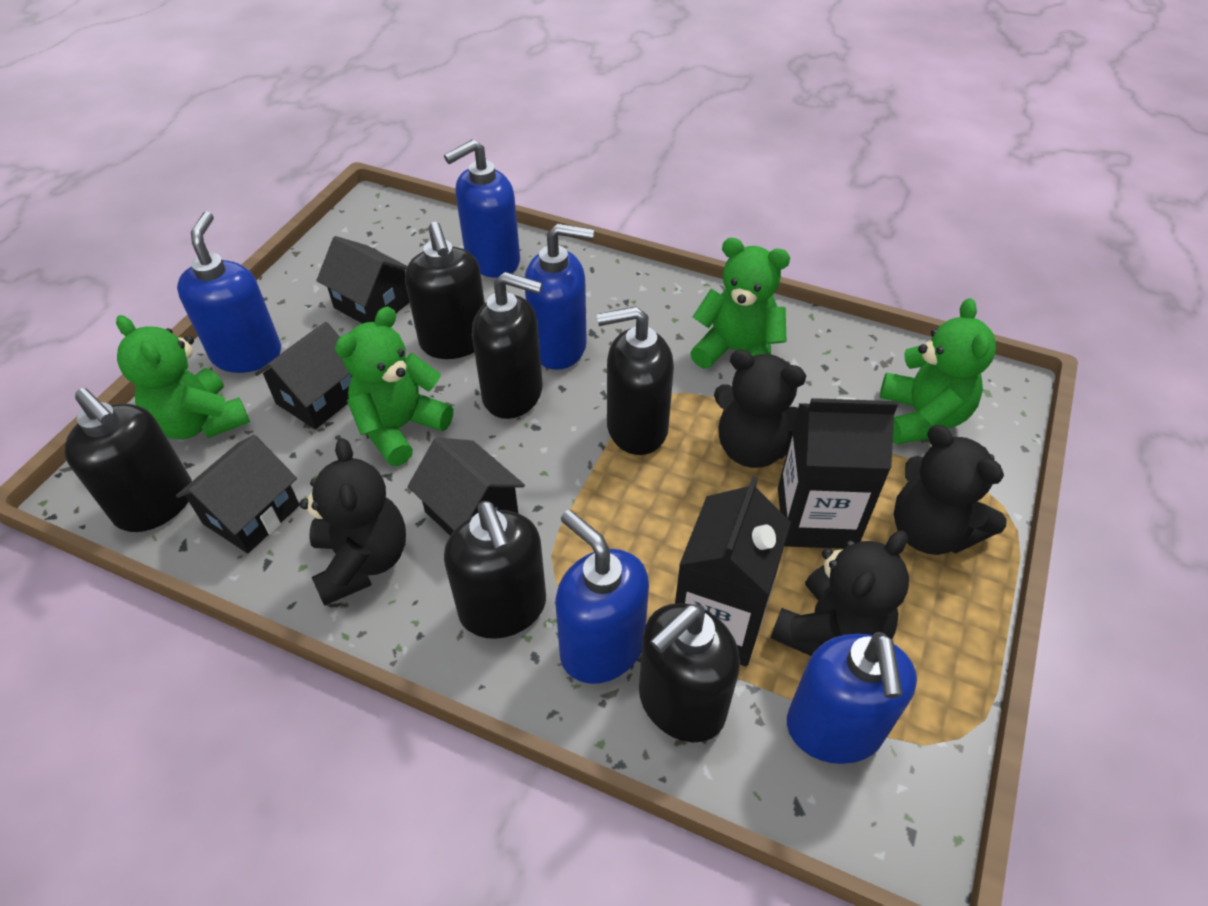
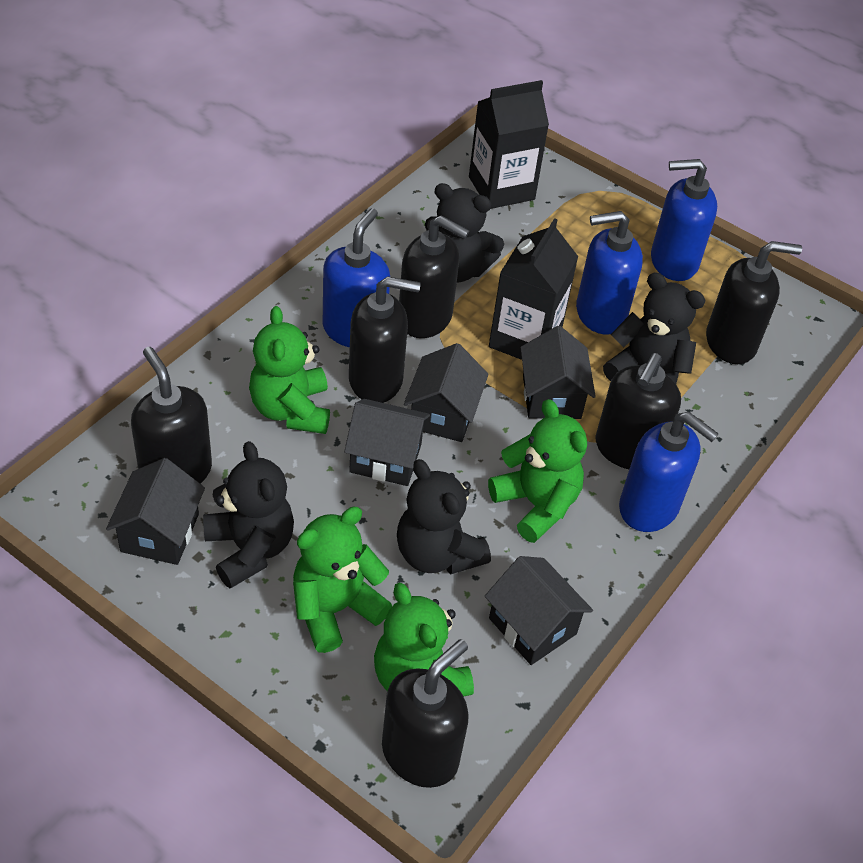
black house: [176,435,300,553] [255,322,352,429] [316,236,410,324] [408,437,525,535] = 4 -> [106,458,205,565] [344,399,430,486] [404,343,489,442] [485,556,593,665] [520,326,596,419] = 5
blue soap dispenser: [177,211,281,373] [444,139,520,278] [525,223,594,370] [556,510,649,684] [787,632,917,764] = 5 -> [323,208,390,348] [576,211,643,335] [619,412,719,532] [651,159,717,281] = 4

